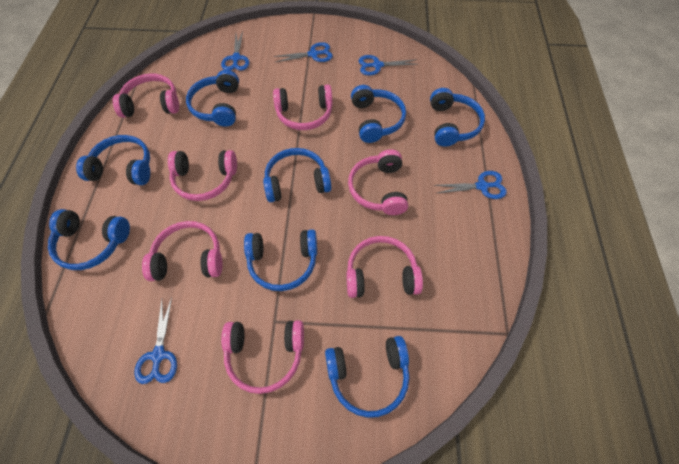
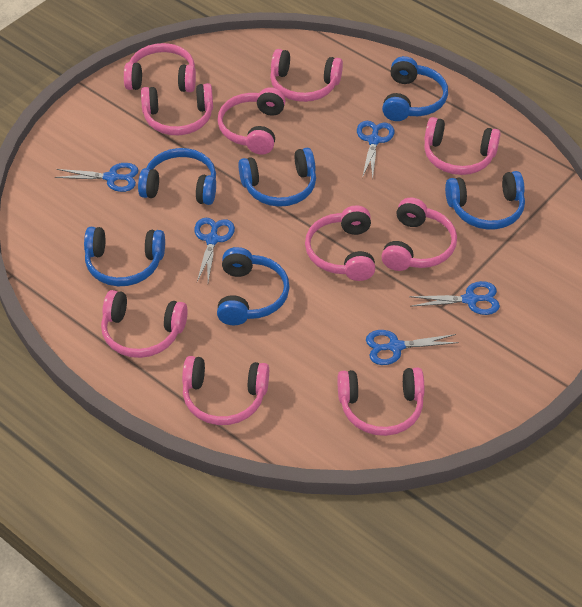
blue headphones: [48,209,130,270] [76,135,150,185] [186,70,239,127] [244,229,317,291] [263,148,331,202] [325,336,409,418] [351,85,406,143] [430,88,485,147] = 8 -> [84,227,165,286] [138,148,216,205] [217,247,290,325] [238,148,316,207] [382,56,448,121] [445,171,525,229] = 6
pink headphones: [113,74,179,118] [142,221,223,281] [168,150,237,201] [221,320,304,394] [273,85,333,130] [346,236,423,298] [348,149,408,215] = 7 -> [101,290,188,358] [124,43,196,92] [141,83,213,135] [182,356,269,425] [218,87,286,155] [270,49,343,102] [305,205,375,281] [338,368,424,436] [381,198,457,271] [424,117,501,175] = 10

